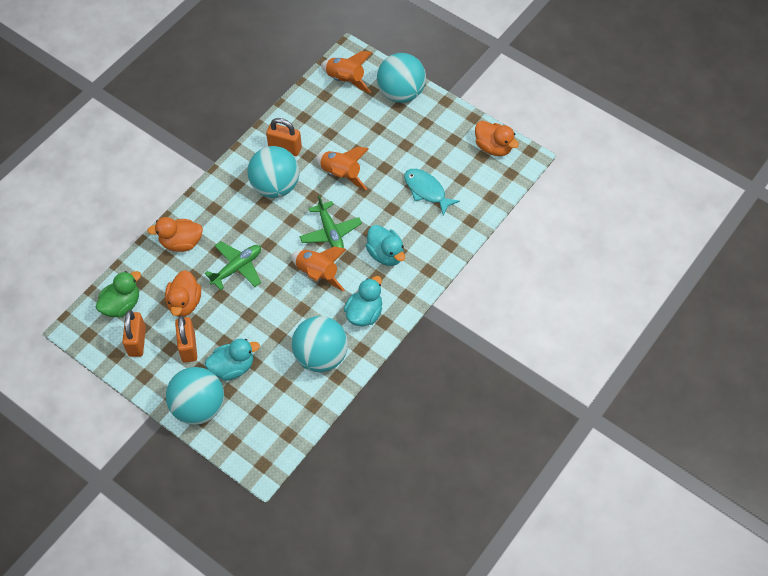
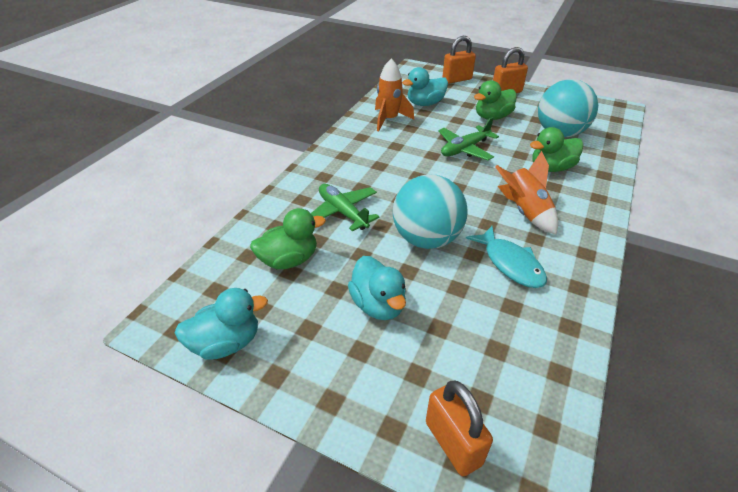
green duck: [96,271,141,317] = 1 -> [250,208,326,269] [474,80,516,120] [530,127,583,172] = 3
orange duck: [147,217,203,252] [165,270,201,317] [475,121,519,156] = 3 -> none = 0
orange rocket: [291,246,346,292] [316,147,369,190] [321,51,372,93] = 3 -> [375,59,414,131] [495,151,558,234] = 2
turquoise ball: [166,367,224,425] [248,146,299,198] [292,316,348,372] [377,53,426,103] = 4 -> [393,174,468,249] [538,79,598,137] = 2

